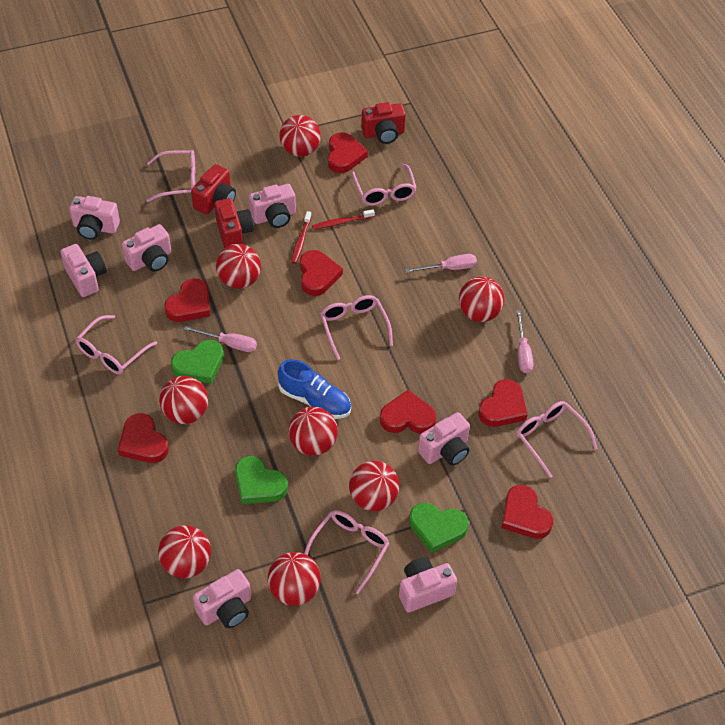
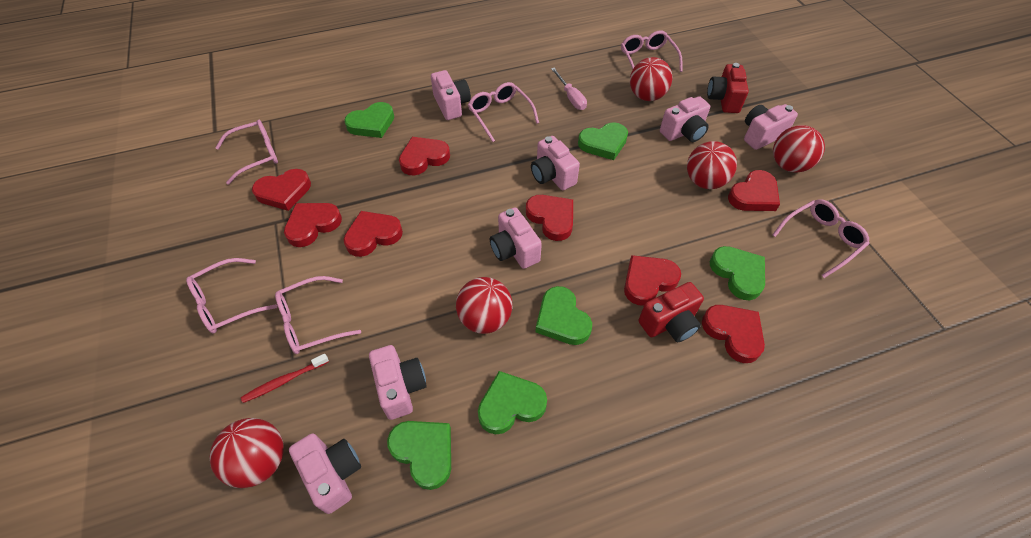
blue shoe: [278,359,351,419] = 1 -> none = 0
green heart: [171,340,224,384] [235,456,288,504] [409,503,468,553] = 3 -> [344,102,394,138] [387,421,451,490] [478,371,547,434] [535,286,592,345] [578,122,628,160] [710,246,765,300] = 6
pink screwdriver: [184,326,257,352] [405,254,477,273] [516,310,534,373] = 3 -> [551,68,587,110] = 1
red ball: [158,525,211,578] [159,376,208,424] [216,244,261,289] [268,552,321,606] [279,115,321,157] [289,407,338,456] [349,461,399,511] [459,276,504,322] = 8 -> [209,418,284,488] [456,277,513,334] [630,57,672,101] [687,141,737,189] [773,125,825,173] = 5
red camera: [191,164,236,215] [214,198,254,248] [361,102,406,144] = 3 -> [639,282,704,342] [707,63,749,113] = 2
red heart: [118,413,169,463] [164,278,210,322] [300,250,343,296] [328,132,368,173] [380,390,436,434] [478,379,528,427] [501,485,553,539] = 7 -> [252,169,311,211] [284,203,342,247] [343,211,403,257] [399,137,450,175] [526,195,573,241] [624,255,681,305] [702,305,765,363] [728,170,780,211] = 8
red toothbrush: [291,211,311,264] [312,209,375,230] = 2 -> [241,354,329,403] = 1

